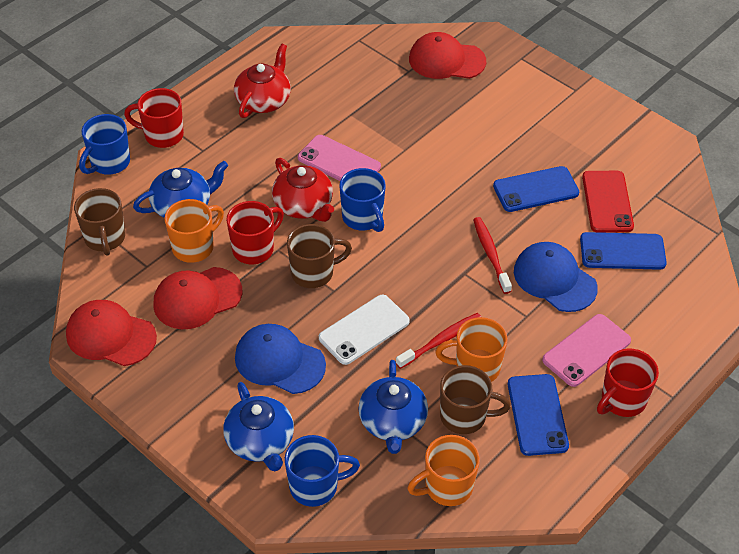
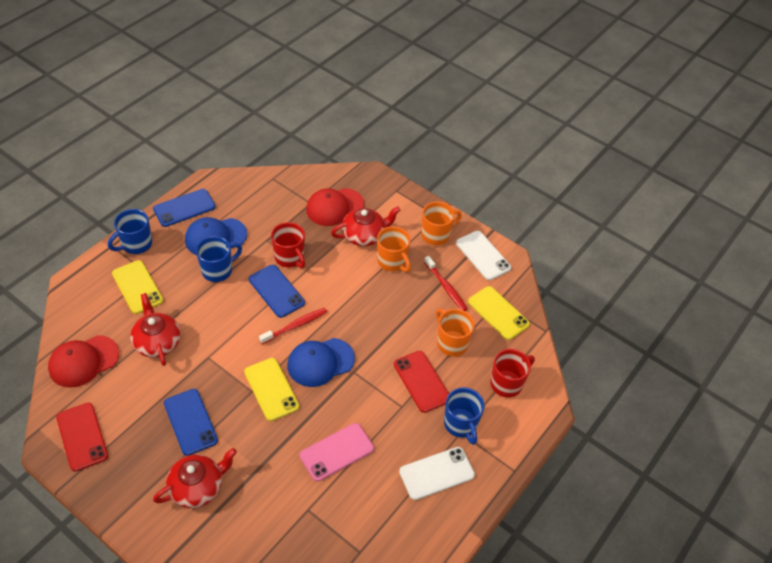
blue teapot: [133,161,228,218] [223,382,294,471] [358,360,428,454] = 3 -> none = 0
brown mug: [74,188,125,256] [287,224,352,288] [440,365,511,434] = 3 -> none = 0
pink phone: [298,135,381,181] [542,314,631,387] = 2 -> [300,423,374,482] = 1
red cap: [66,300,157,366] [153,267,242,329] [409,32,486,79] = 3 -> [48,335,119,388] [306,188,364,226] = 2
red mug: [124,88,184,148] [226,201,284,264] [597,349,659,417] = 3 -> [271,222,305,268] [490,349,535,398] = 2
red phone: [582,171,634,233] = 1 -> [56,403,108,472] [394,351,449,413] = 2
red teapot: [234,44,291,118] [272,158,334,222] = 2 -> [130,293,181,366] [153,448,237,508] [331,206,400,246] = 3
white phone: [319,295,410,365] = 1 -> [399,447,475,500] [456,231,511,280] = 2
yellow phone: none = 0 -> [112,260,163,314] [244,358,299,421] [468,286,530,340] = 3

